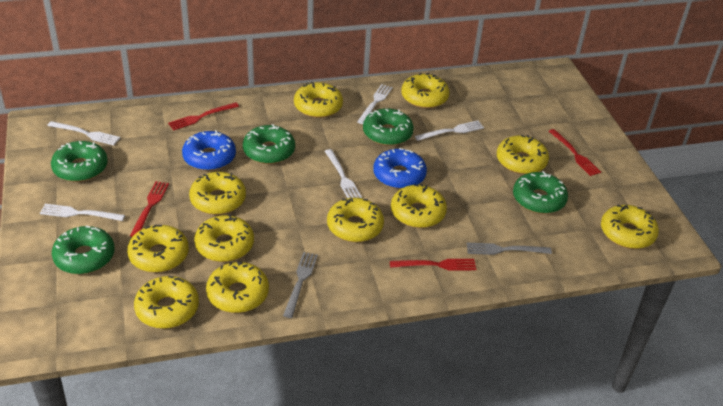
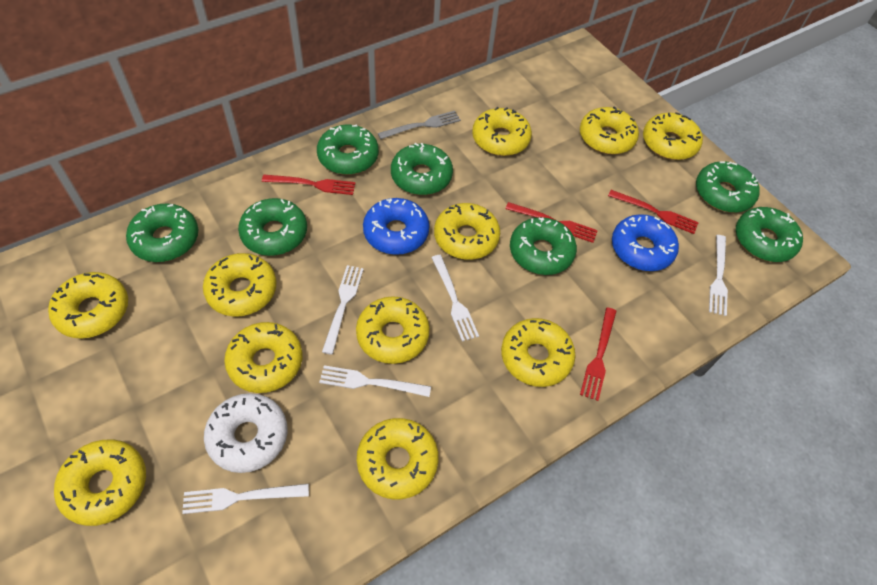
green donut: [51,141,108,182] [52,226,115,274] [243,124,295,164] [363,108,414,146] [513,171,568,214] = 5 -> [126,203,198,262] [238,198,307,256] [317,125,379,175] [391,143,453,195] [510,217,577,275] [696,161,760,213] [736,207,803,262] = 7
grey fork: [283,252,318,318] [467,243,552,255] = 2 -> [378,111,461,139] = 1
white donut: none = 0 -> [204,393,288,473] = 1

